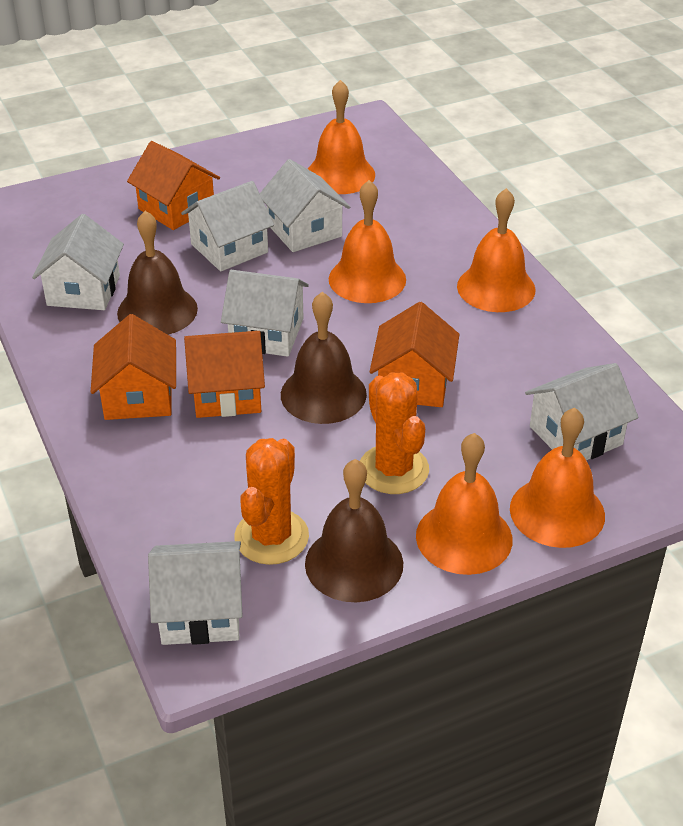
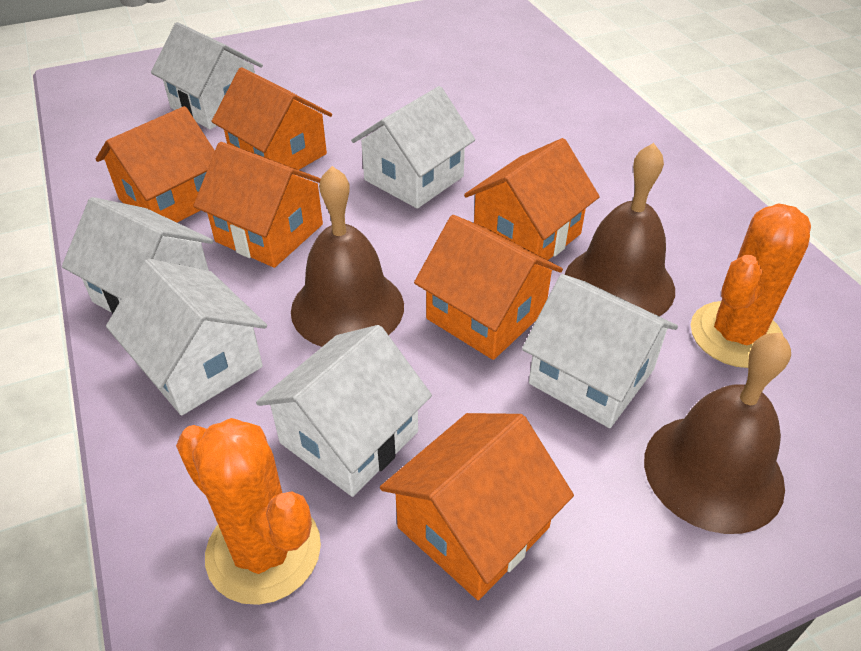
orange bell: [308,80,375,194] [329,180,406,303] [416,433,513,575] [457,188,536,312] [510,408,605,548] = 5 -> none = 0
orange house: [91,314,176,420] [127,141,220,230] [184,331,265,418] [370,302,460,407] = 4 -> [96,106,215,223] [193,142,323,268] [212,67,332,170] [380,413,574,600] [414,215,563,360] [464,138,600,260] = 6

